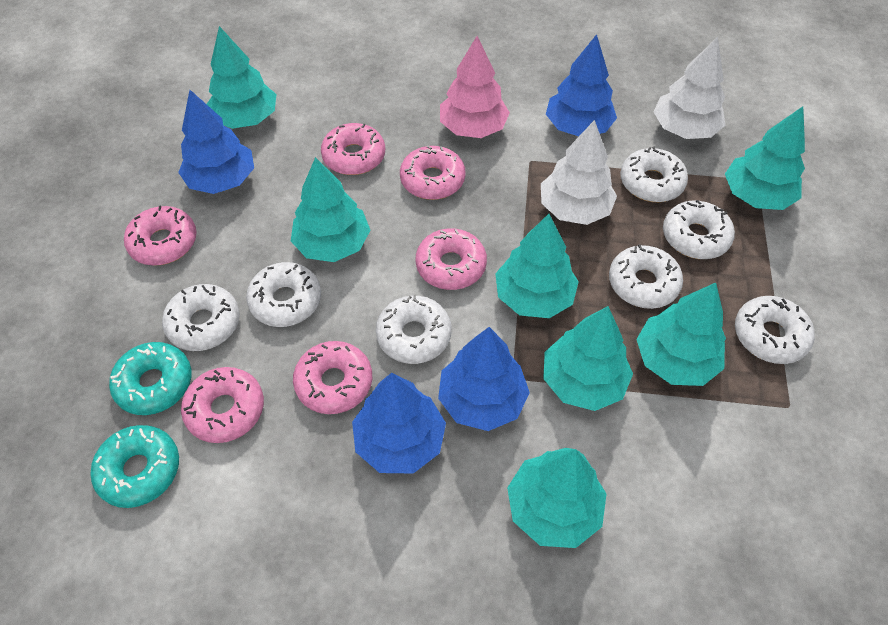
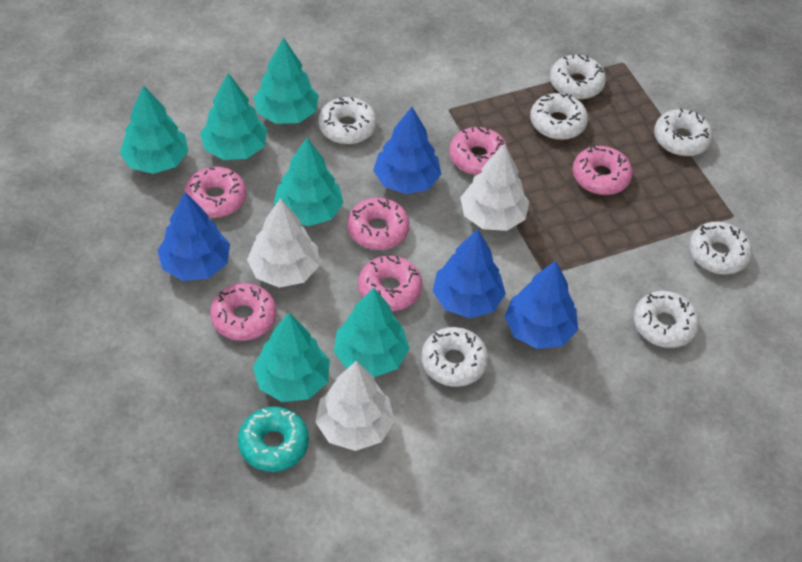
pink tree: [440,36,510,138] = 1 -> none = 0
turquoise donut: [91,425,179,508] [109,342,192,415] = 2 -> [238,406,309,472] = 1
turquoise tree: [207,26,276,129] [291,157,370,262] [495,214,579,318] [507,448,607,548] [543,306,633,411] [636,283,726,386] [725,106,805,210] = 7 -> [120,85,188,174] [200,73,268,160] [253,37,319,124] [253,313,330,402] [273,138,344,226] [334,288,410,377] = 6
white tree: [541,120,617,225] [653,37,725,139] = 2 -> [247,198,319,288] [315,361,395,451] [460,144,529,231] = 3

